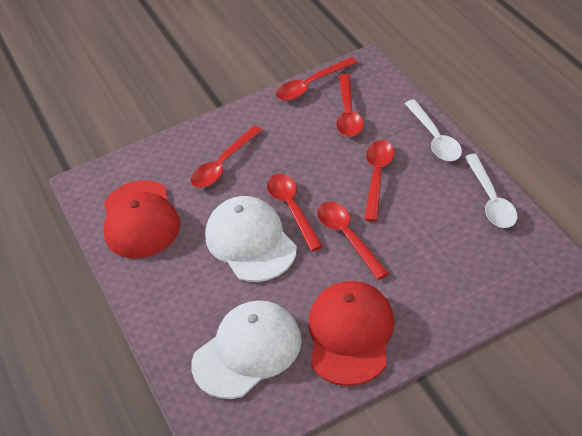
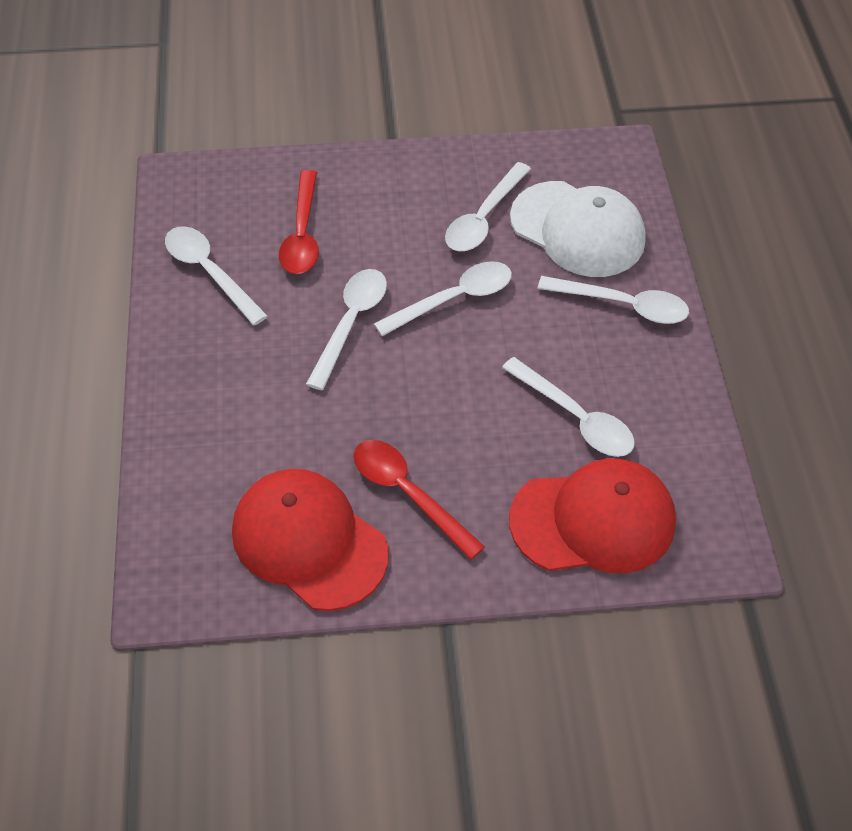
red spoon: [191,126,262,188] [267,174,323,251] [276,57,358,101] [317,202,389,280] [336,74,363,137] [364,140,394,222] = 6 -> [279,170,319,274] [353,440,485,560] = 2
white cap: [191,300,302,399] [205,196,297,282] = 2 -> [510,181,646,277] = 1
white spoon: [405,99,462,161] [465,154,517,228] = 2 -> [165,226,268,325] [306,269,387,390] [374,261,512,336] [445,162,531,251] [502,357,635,457] [537,276,689,324] = 6

